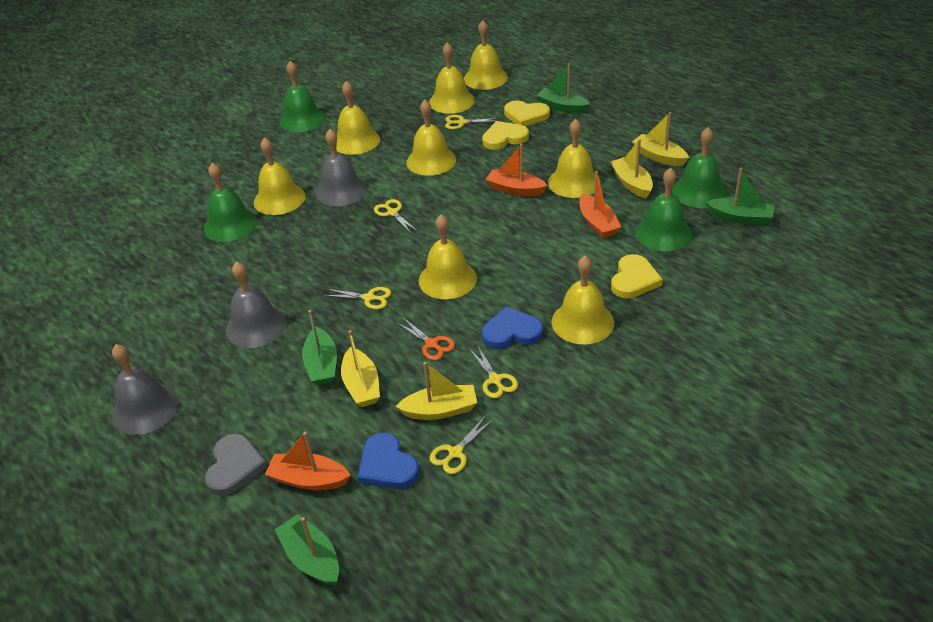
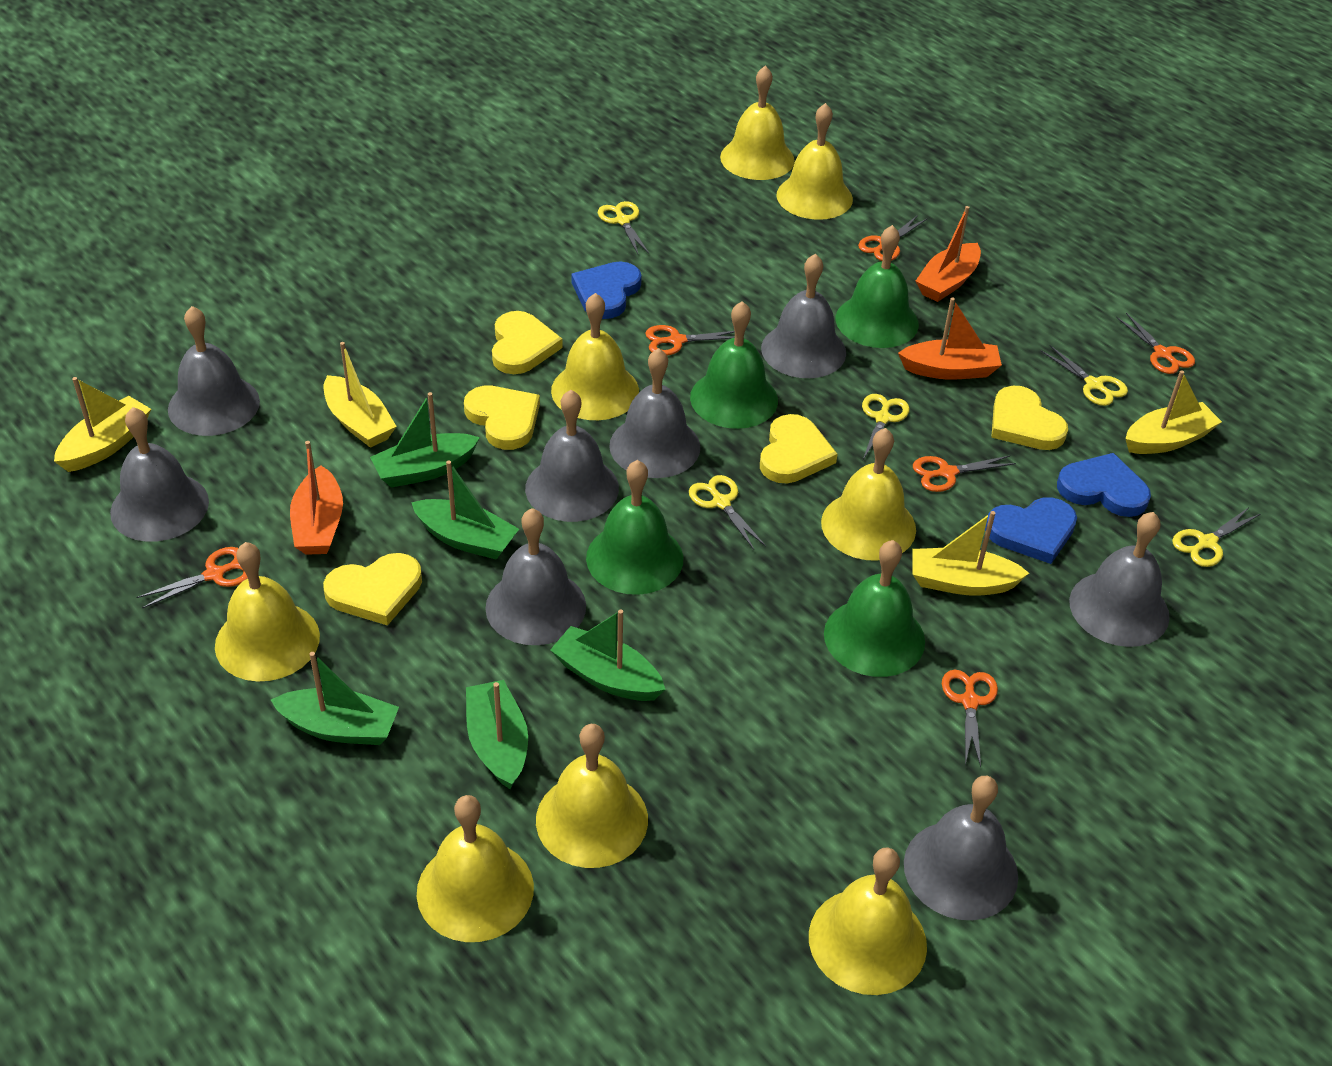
blue heart: [358,433,419,489] [482,306,543,349] = 2 -> [572,261,642,319] [985,498,1077,564] [1057,453,1151,517] = 3
green boat: [275,514,339,586] [302,310,337,386] [536,63,590,114] [706,168,775,225] = 4 -> [271,652,399,745] [370,392,480,488] [411,460,519,560] [466,680,528,789] [550,609,666,701] = 5
grey bell: [112,344,179,435] [226,261,287,348] [316,129,367,206] = 3 -> [110,407,209,542] [168,306,260,436] [485,508,586,645] [525,390,619,522] [609,348,700,478] [761,254,846,378] [904,776,1018,920] [1069,512,1170,647] = 8
grey heart: [205,434,267,496] = 1 -> none = 0
orange scissors: [397,318,455,360] = 1 -> [137,547,248,609] [645,325,735,355] [858,215,927,261] [913,456,1016,492] [942,670,998,767] [1116,313,1195,374] = 6
yellow heart: [482,121,529,150] [504,101,550,126] [611,254,663,298] = 3 -> [323,553,422,626] [464,386,540,450] [492,311,563,374] [760,414,838,483] [991,386,1068,450] = 5

